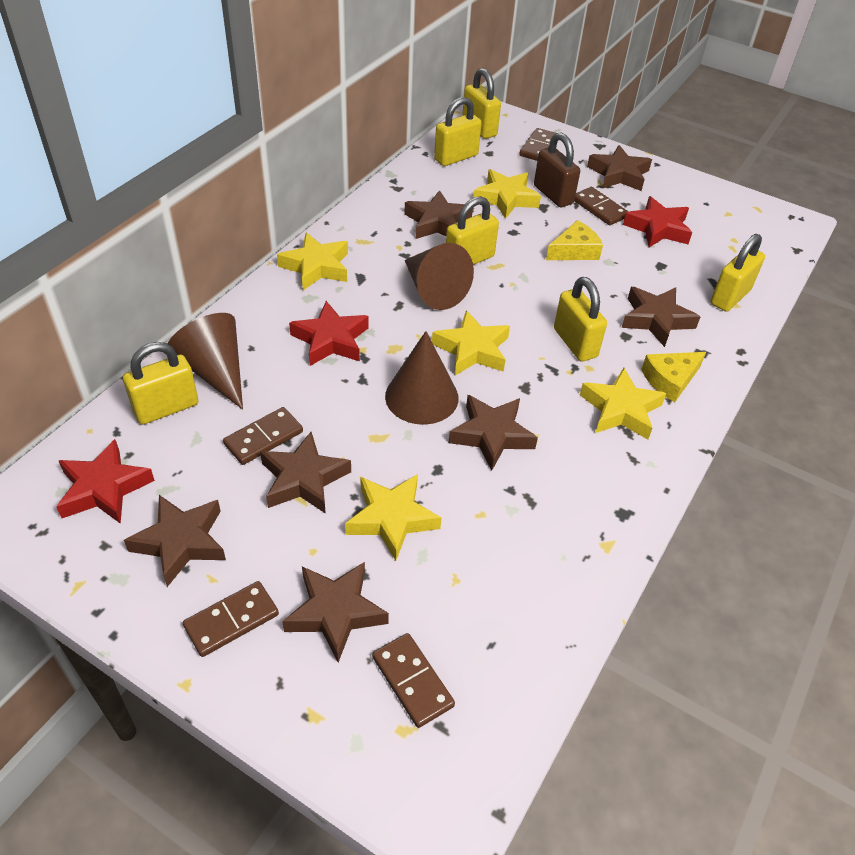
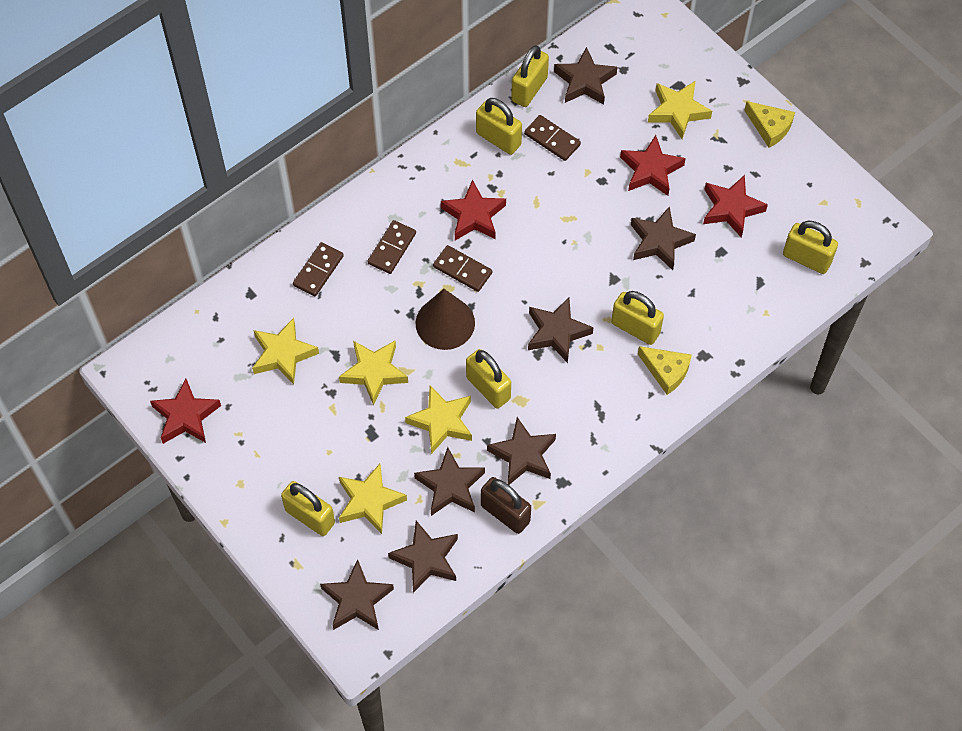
brown cone: [168,313,243,410] [385,331,458,425] [405,243,474,310] = 3 -> [415,289,475,350] = 1
brown domino: [183,581,279,657] [223,407,303,465] [372,633,455,728] [519,128,556,161] [574,187,629,225] = 5 -> [293,242,344,296] [368,220,416,274] [433,245,492,292] [524,115,581,161] = 4
red star: [56,439,155,524] [289,301,369,366] [623,196,692,247] = 3 -> [150,378,221,444] [441,179,506,240] [620,135,686,196] [703,175,768,238] = 4

